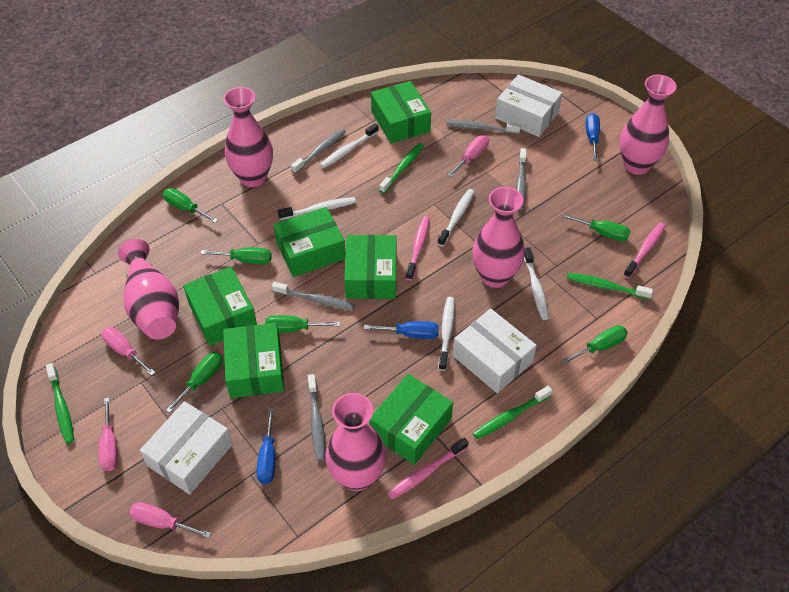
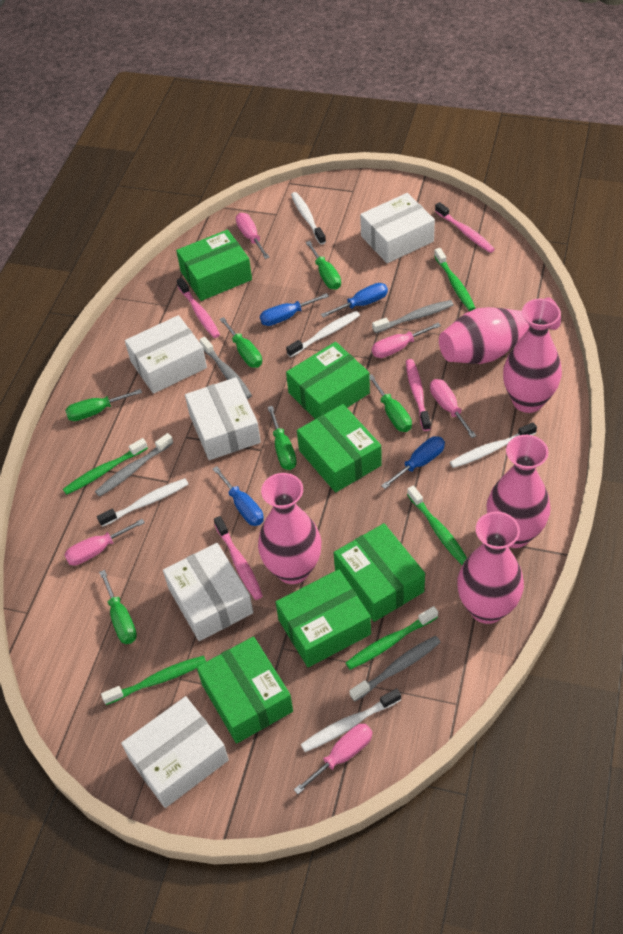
blue screwdriver: [256,408,275,484] [364,321,439,339] [586,113,600,161] = 3 -> [213,466,264,526] [260,293,329,326] [321,283,388,318] [381,436,445,489] = 4
green toothbrush: [46,363,74,444] [379,143,424,193] [473,386,552,439] [567,273,653,299] = 4 -> [63,438,148,495] [101,656,206,705] [346,606,438,670] [407,486,467,565] [434,248,475,311] = 5
grey toothbrush: [272,282,355,310] [291,128,346,174] [308,374,325,461] [447,120,521,134] [516,148,527,211] = 5 -> [95,433,173,497] [199,337,252,399] [349,636,441,701] [372,300,453,333] = 4
pink screwdriver: [99,398,118,471] [101,327,155,376] [130,502,211,538] [448,135,489,177] = 4 -> [64,519,145,566] [236,213,270,259] [294,724,373,794] [372,323,441,358] [430,379,476,438] = 5
pink toothbrush: [387,438,469,499] [406,216,430,280] [623,222,666,278] = 3 -> [177,278,220,338] [214,516,263,600] [406,359,431,431] [435,202,495,253] = 4
white box: [140,401,232,494] [453,309,537,393] [495,75,563,137] = 3 -> [121,696,229,808] [125,315,207,394] [163,543,253,641] [185,377,261,460] [360,193,435,263] = 5

